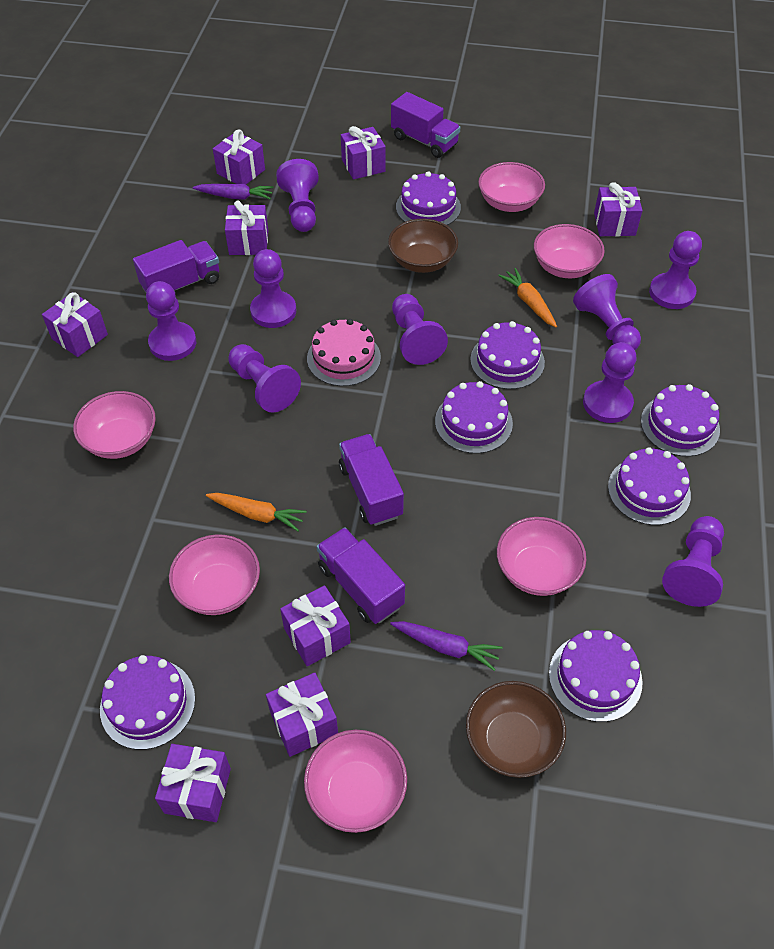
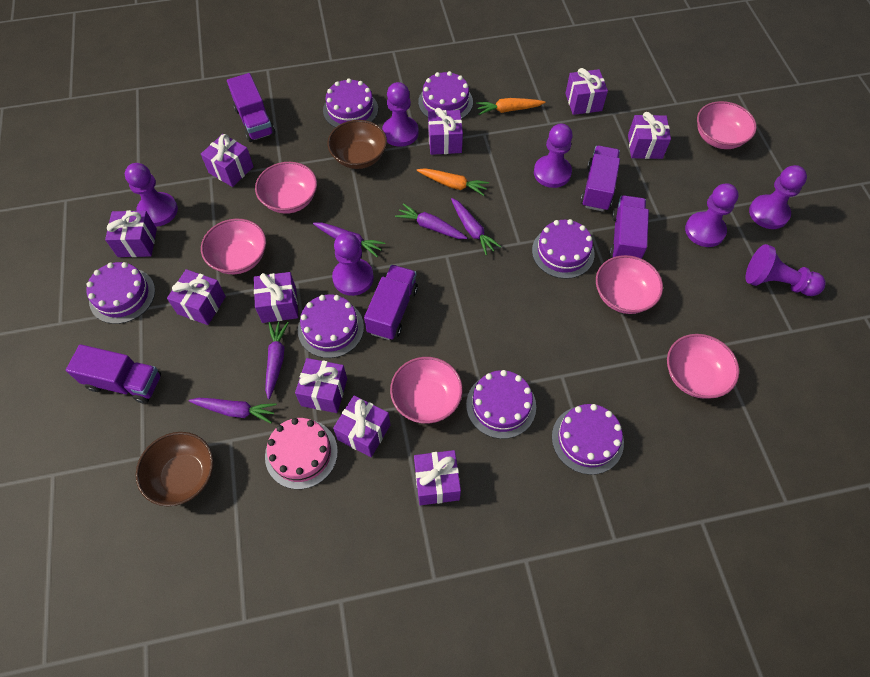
purple carrot: [193,184,274,200] [390,621,502,671] = 2 -> [189,398,277,423] [265,322,289,399] [313,222,385,257] [395,203,467,239] [451,198,501,255] = 5
purple gift: [42,292,108,357] [155,744,231,822] [213,130,265,184] [225,201,268,255] [266,673,338,757] [280,585,351,666] [341,126,386,179] [594,182,643,236] = 8 -> [105,210,157,257] [167,269,226,325] [201,134,254,187] [254,272,298,323] [295,358,347,413] [333,395,391,457] [414,450,461,505] [428,108,463,155] [565,68,608,115] [628,112,671,159] = 10
purple pawn: [146,281,196,361] [228,344,301,413] [250,249,296,328] [276,159,319,232] [392,294,448,365] [573,274,641,350] [583,342,637,423] [649,231,702,309] [662,516,724,607] = 9 -> [125,163,178,227] [332,233,374,296] [382,82,419,147] [534,124,573,188] [685,183,739,247] [746,244,826,296] [749,165,807,229] = 7
purple truck: [133,240,219,292] [317,527,405,624] [339,434,404,526] [391,92,460,158] = 4 -> [66,344,161,404] [227,73,275,142] [364,265,418,340] [581,146,620,212] [609,195,649,259] = 5

